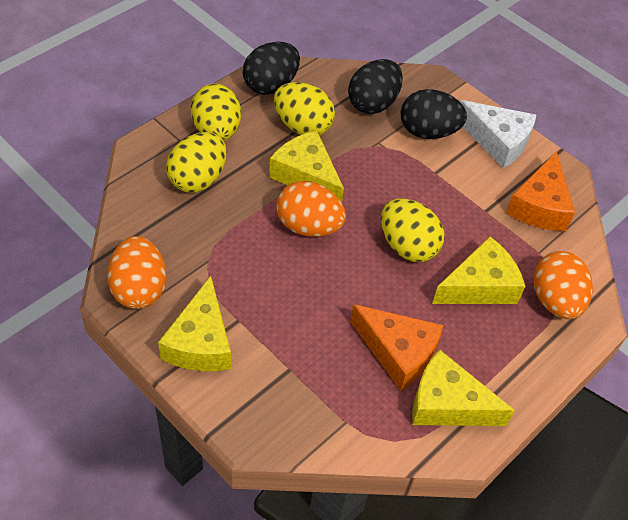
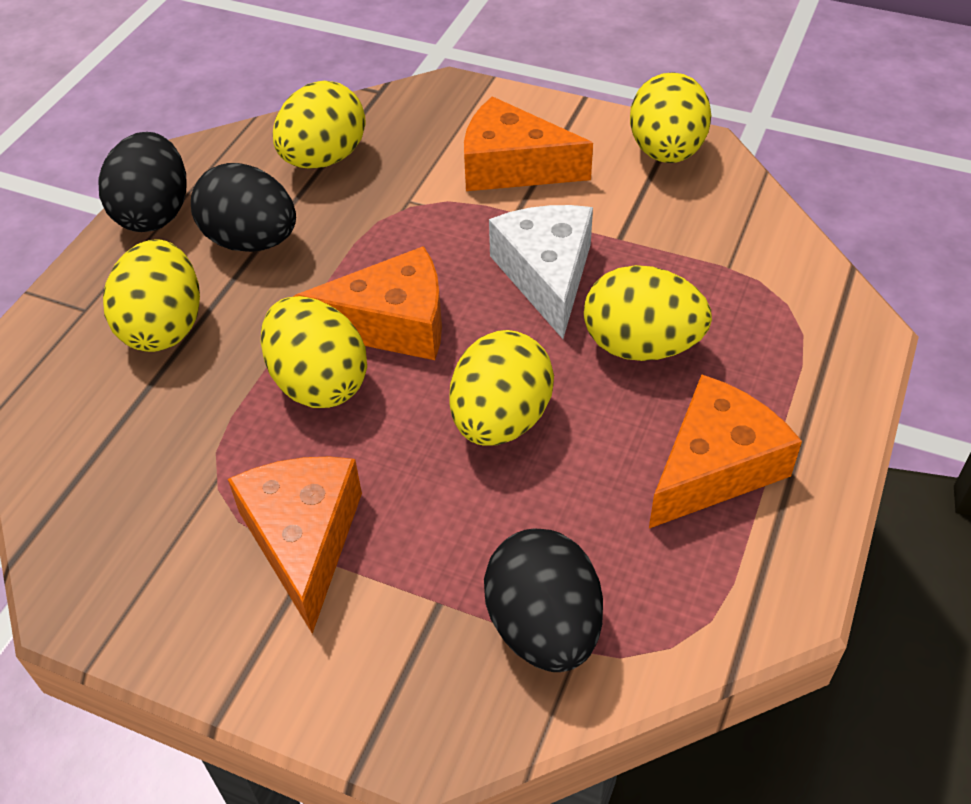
orange cheese: [350,304,443,391] [506,151,575,231] = 2 -> [228,457,362,634] [293,246,442,360] [464,96,593,191] [649,374,802,528] = 4
orange egg: [107,236,166,309] [276,181,346,237] [533,251,593,319] = 3 -> none = 0
yellow cheese: [158,276,231,371] [269,130,344,202] [412,349,515,426] [432,237,525,304] = 4 -> none = 0
yellow egg: [166,132,227,193] [191,84,241,141] [274,82,335,135] [381,199,445,262] = 4 -> [103,239,200,352] [261,296,367,408] [273,81,366,169] [449,330,554,446] [584,265,712,361] [630,72,711,163] = 6

